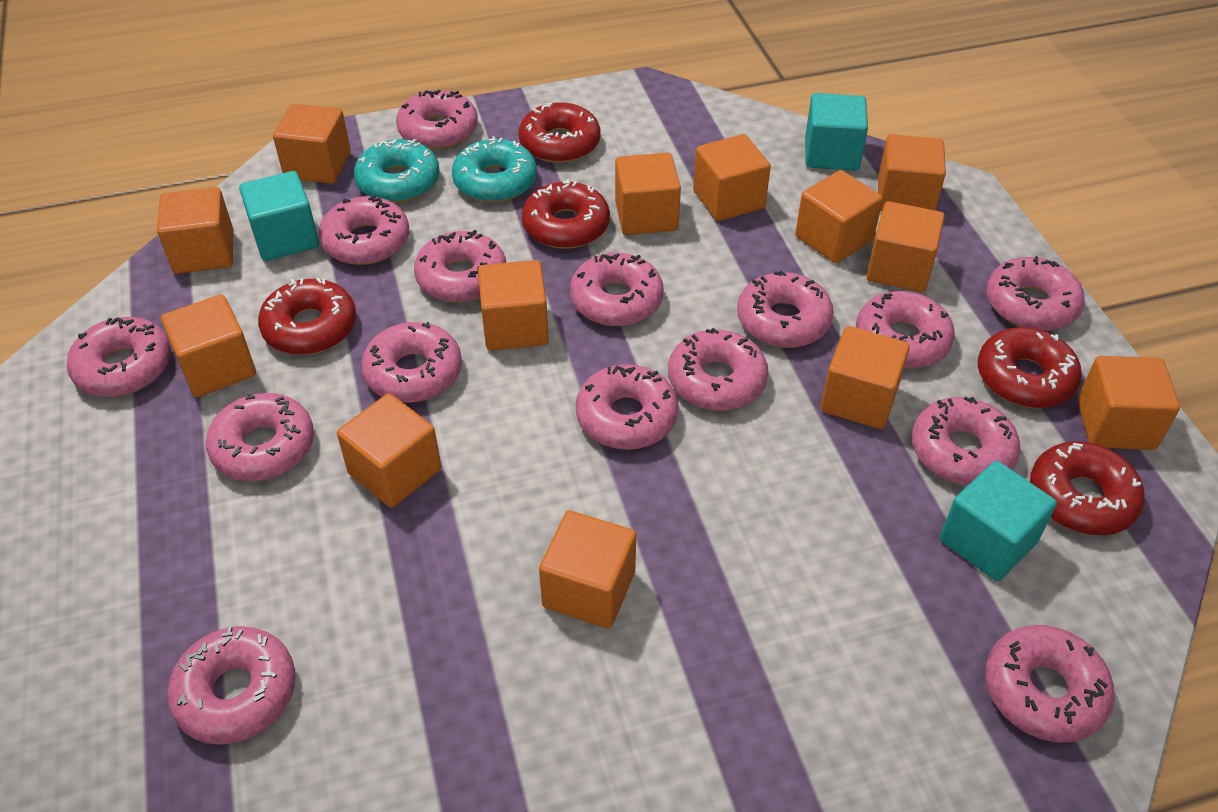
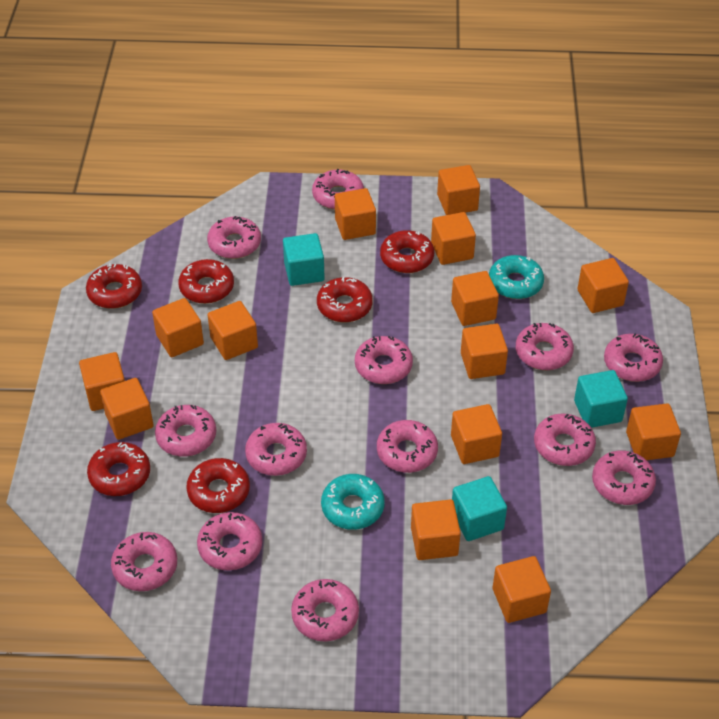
orange cube: [157,187,234,274] [161,294,256,397] [273,104,351,184] [337,393,441,508] [478,260,549,350] [539,511,636,628] [615,153,681,235] [693,134,771,221] [795,170,883,263] [821,326,910,429] [867,201,945,292] [878,134,946,211] [1077,356,1180,450] = 13 -> [79,352,125,411] [100,378,154,440] [152,298,204,357] [208,301,258,360] [335,188,376,240] [411,499,461,560] [431,212,476,265] [437,165,480,215] [451,271,499,326] [451,404,502,464] [461,324,508,379] [493,556,551,623] [577,258,629,313] [626,403,681,460] = 14
pink donut: [67,317,171,397] [167,626,296,745] [206,393,314,481] [318,195,409,265] [361,322,462,403] [396,90,478,149] [414,230,506,303] [570,253,664,326] [576,364,678,450] [668,328,768,411] [737,271,834,348] [856,291,955,368] [912,397,1021,486] [985,625,1115,742] [987,256,1085,331] = 15 -> [111,532,177,591] [155,405,216,457] [197,512,262,570] [207,216,261,259] [245,423,307,476] [291,579,359,642] [312,169,364,210] [355,336,413,384] [377,420,438,473] [516,323,574,370] [534,413,596,466] [592,450,656,505] [604,334,663,382] = 13
red donut: [258,278,356,355] [518,102,600,163] [522,179,610,249] [978,327,1082,408] [1030,441,1145,535] = 5 -> [86,263,142,309] [87,442,150,496] [178,259,234,304] [186,458,250,513] [317,277,373,322] [380,230,434,273] = 6

